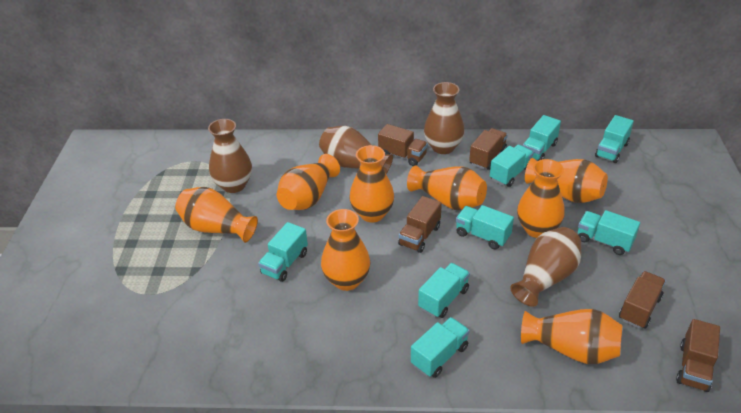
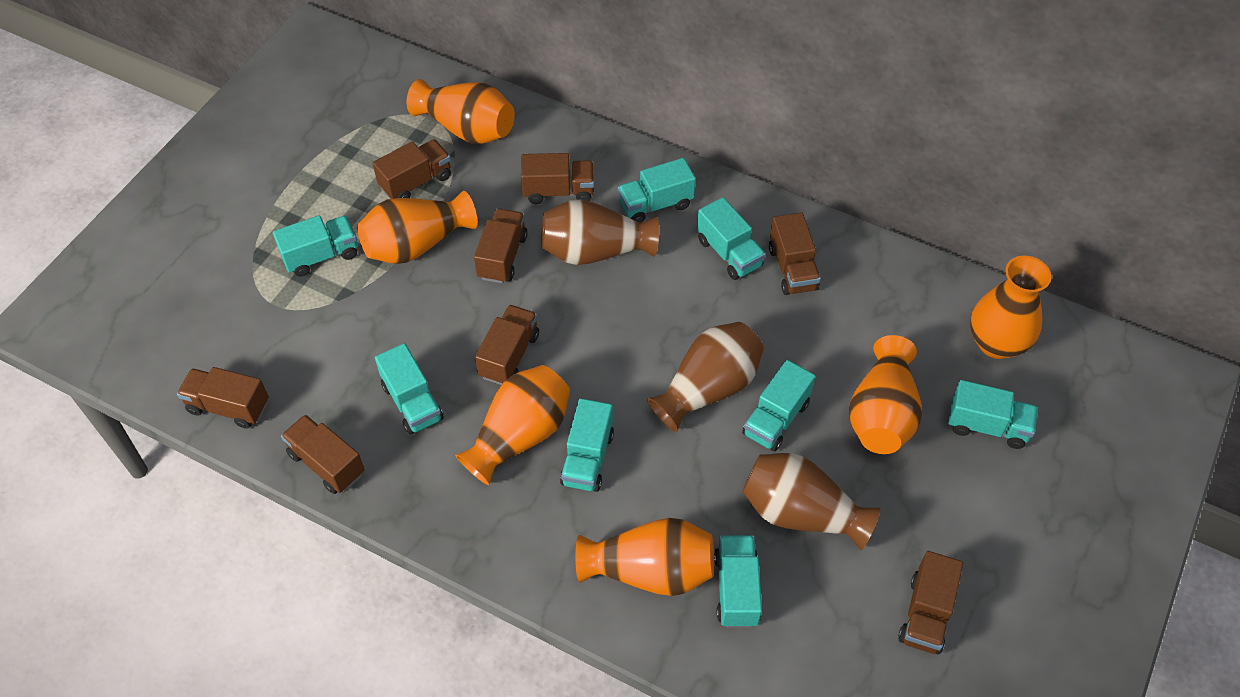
brown truck: [378,124,428,166] [398,196,442,253] [469,128,508,170] [619,271,666,329] [676,319,720,392] = 5 -> [177,367,269,429] [281,414,365,494] [373,139,451,199] [474,208,528,284] [475,305,539,385] [521,153,594,204] [769,212,821,295] [898,551,963,654] = 8
brown vase: [208,119,252,193] [319,126,393,174] [424,82,465,154] [510,227,581,307] = 4 -> [541,199,659,265] [647,322,764,432] [742,453,880,550] = 3
orange vase: [175,187,258,243] [277,154,340,210] [321,209,370,291] [349,145,394,223] [407,165,487,210] [517,159,564,238] [521,309,622,364] [525,158,608,203] = 8 -> [357,191,477,264] [407,79,515,144] [455,365,570,485] [575,518,714,596] [849,335,922,454] [970,256,1051,359] = 6

